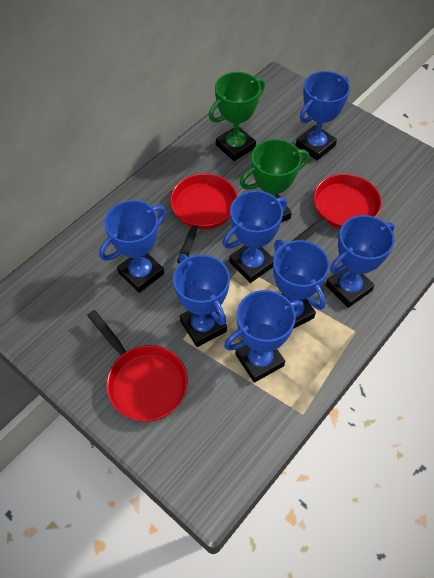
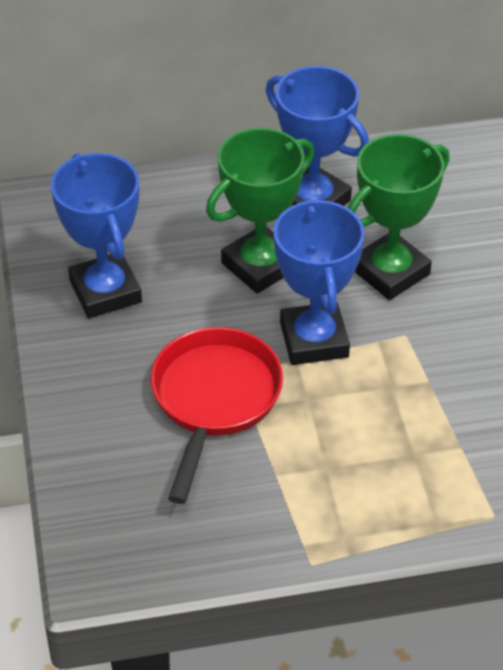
blue trophy: [99,200,166,293] [173,254,230,347] [223,191,287,283] [224,290,303,383] [273,240,330,329] [296,71,350,161] [326,215,395,308] = 7 -> [51,153,142,318] [266,66,369,206] [274,197,365,365] = 3
red pan: [87,310,188,422] [170,174,238,264] [292,174,382,241] = 3 -> [151,327,283,504] = 1

